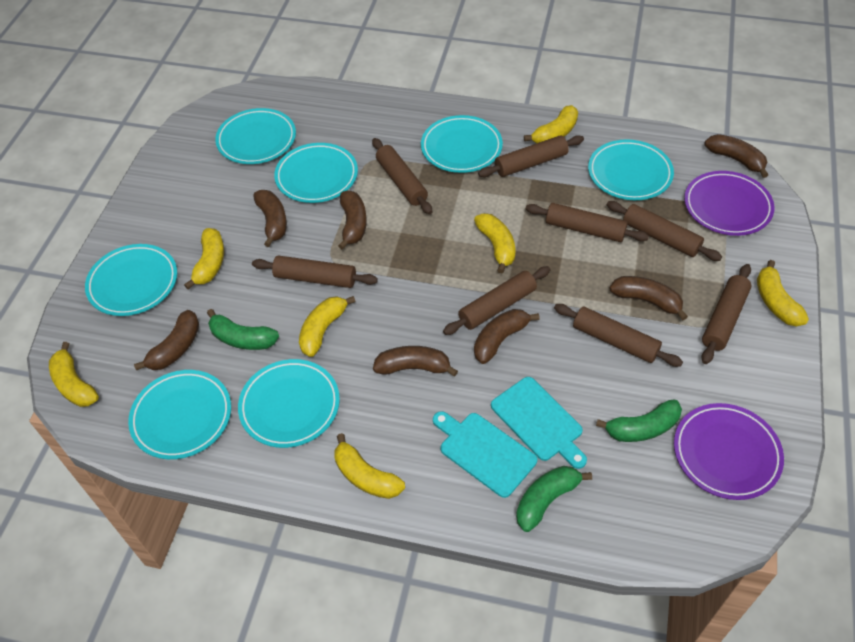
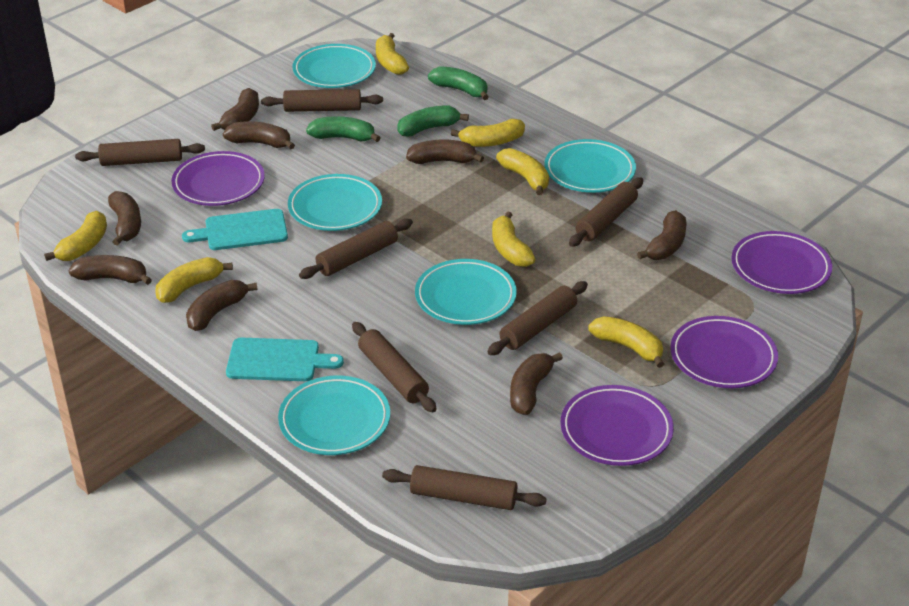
brown banana: [134,310,199,370] [254,190,287,247] [338,191,367,250] [373,346,458,377] [474,309,540,364] [609,276,688,320] [704,134,768,178] = 7 -> [69,255,152,285] [108,191,141,246] [186,280,258,331] [211,88,259,131] [223,121,295,149] [406,140,484,164] [510,352,563,415] [637,210,686,260] = 8
brown rolling pin: [252,255,378,288] [372,138,432,214] [443,266,551,335] [478,135,584,177] [526,203,649,242] [554,304,683,367] [607,201,722,261] [701,264,751,364] = 8 -> [75,139,205,166] [261,89,383,112] [299,219,413,279] [352,322,436,412] [382,465,546,510] [487,281,588,355] [569,177,643,247] = 7
purple plate: [674,403,784,500] [684,171,774,236] = 2 -> [171,151,265,206] [560,385,674,466] [670,316,778,388] [731,231,832,294] = 4
turquoise plate: [85,244,177,316] [128,370,231,459] [215,108,296,164] [238,359,340,448] [274,143,358,203] [421,115,503,173] [588,139,674,200] = 7 -> [278,376,390,455] [288,174,382,231] [293,44,376,88] [415,259,517,325] [544,139,636,193] = 5

